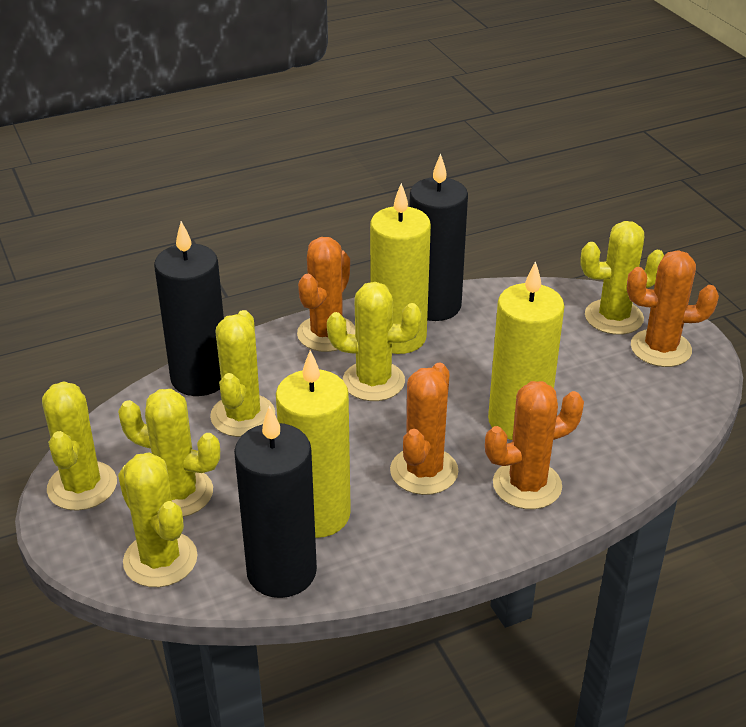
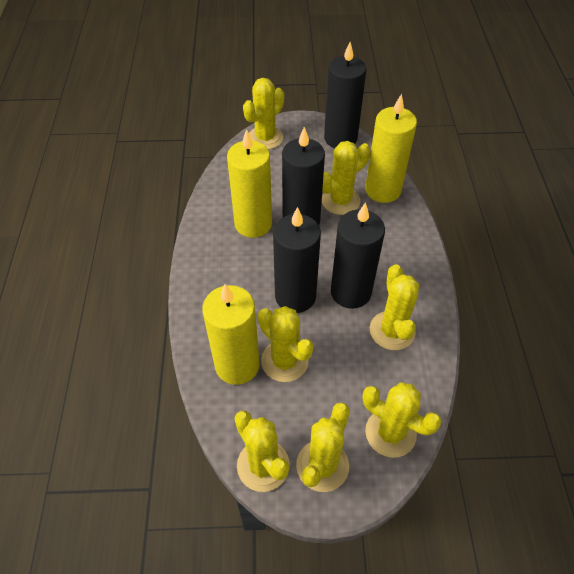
black candle: [154,221,224,396] [234,405,317,598] [409,154,468,321] = 3 -> [273,207,321,313] [282,127,325,225] [324,42,366,148] [331,202,385,309] = 4
orange cactus: [297,237,355,352] [390,362,459,495] [485,381,584,509] [627,250,719,367] = 4 -> none = 0
yellow cactus: [42,382,117,511] [118,389,220,517] [118,452,198,587] [210,310,275,437] [327,282,421,401] [580,221,664,335] = 6 -> [234,411,290,492] [243,78,284,149] [258,306,314,382] [296,403,350,492] [322,141,370,215] [363,382,442,458] [370,264,419,350] = 7

